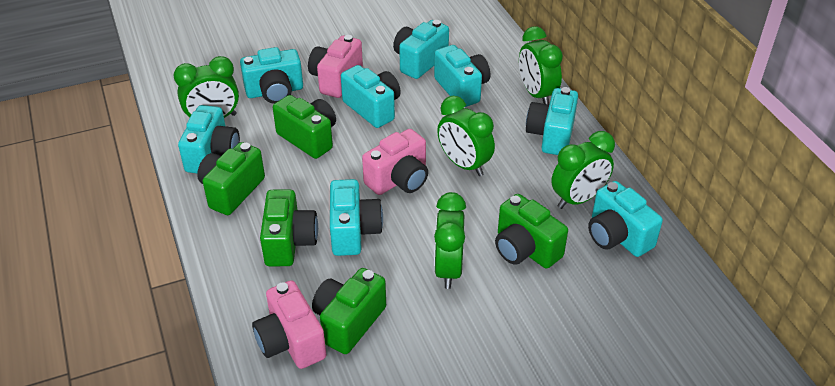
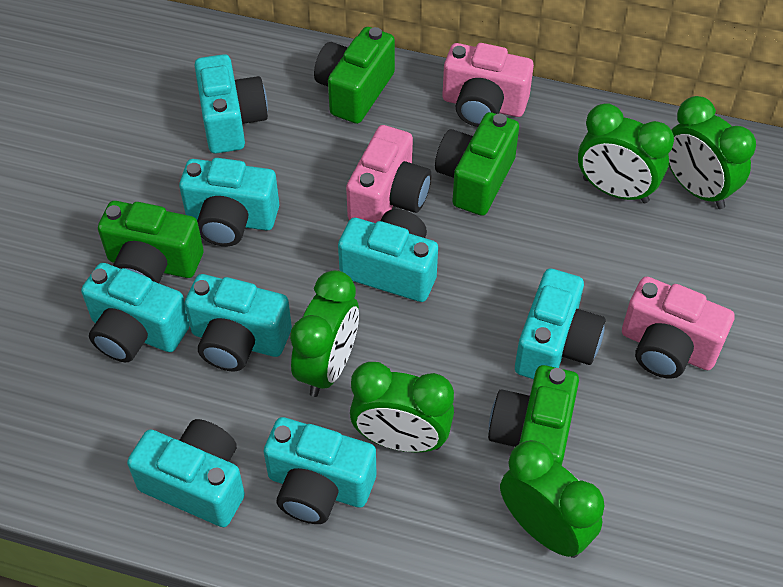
green camera: [197,142,265,215] [260,189,318,266] [273,95,336,159] [312,268,386,354] [495,194,568,269] = 5 -> [98,201,204,283] [314,27,395,124] [435,112,519,216] [488,365,579,466] = 4

